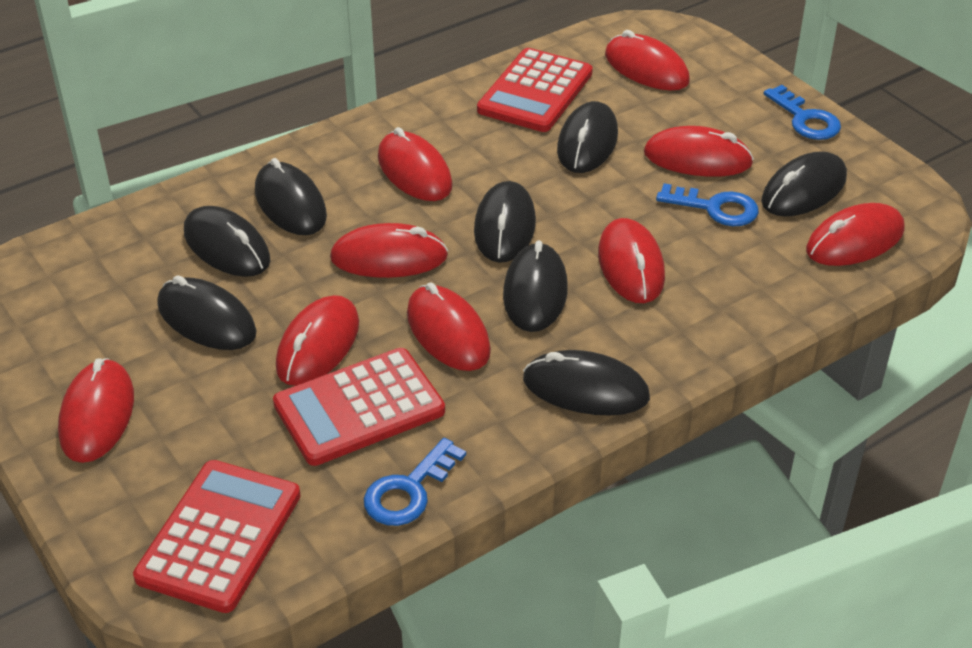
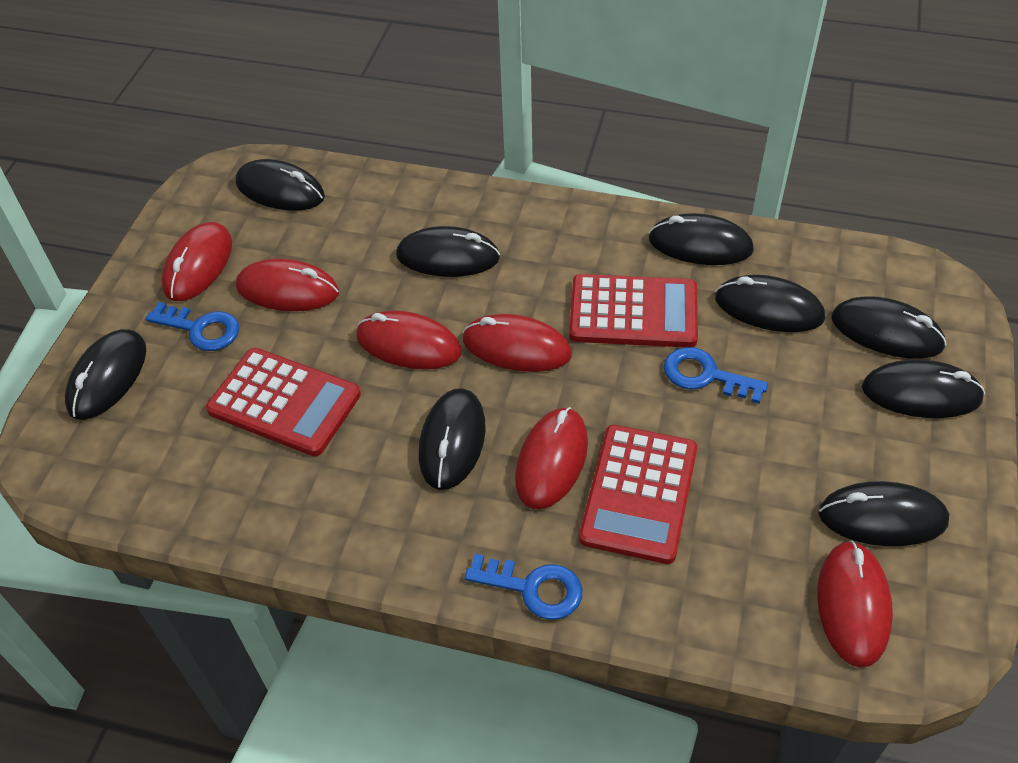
black mouse: [157,275,257,350] [184,206,270,277] [255,158,327,235] [474,181,536,263] [503,240,568,332] [523,350,650,416] [557,101,618,173] [761,151,847,216] = 8 -> [65,329,146,420] [236,159,325,211] [396,226,500,277] [419,388,486,490] [649,213,754,265] [715,275,825,332] [818,481,949,546] [832,296,947,359] [862,360,985,418] = 9
red mouse: [58,358,134,463] [276,295,359,386] [330,223,448,278] [378,127,452,201] [407,282,491,371] [598,218,665,303] [605,30,690,90] [644,126,754,177] [806,203,904,266] = 9 -> [162,222,232,301] [236,258,339,311] [356,311,462,369] [463,314,572,372] [515,407,588,509] [818,540,893,668] = 6

